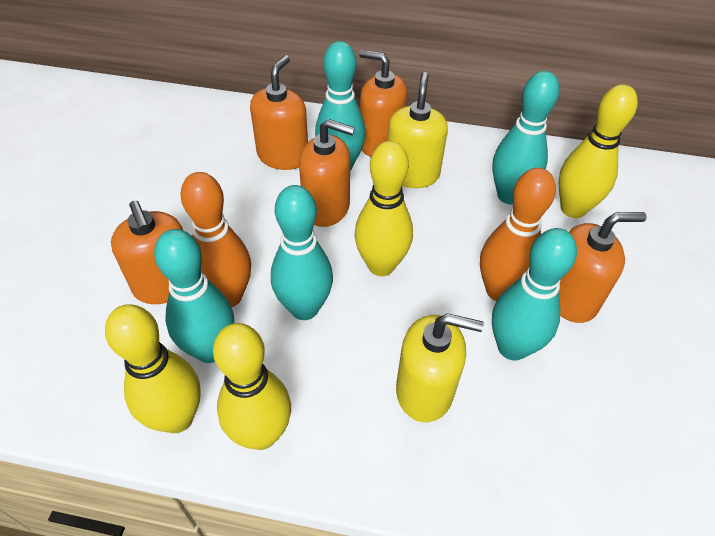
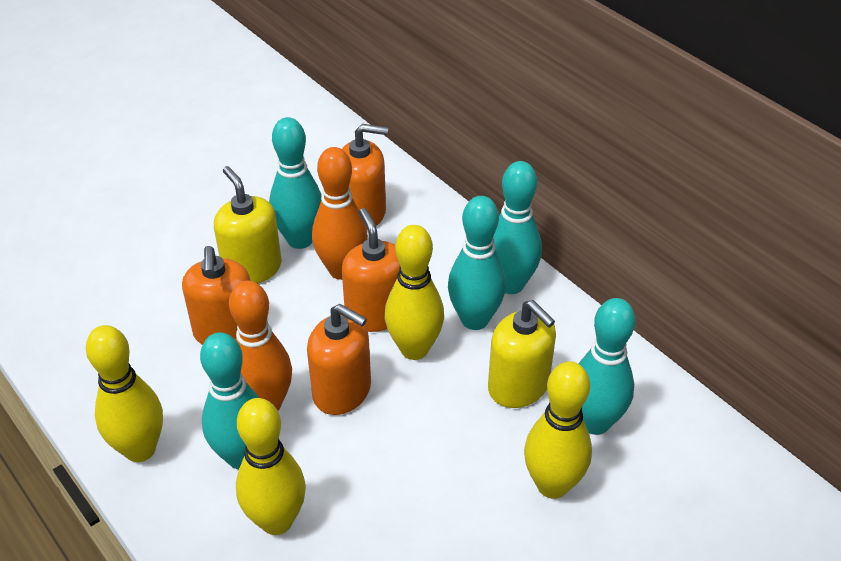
orange soap dispenser: [111,200,183,304] [250,55,308,170] [299,119,355,227] [359,50,407,157] [559,212,647,323] = 5 -> [182,246,250,345] [307,304,371,415] [342,124,388,230] [342,208,400,332] = 4

